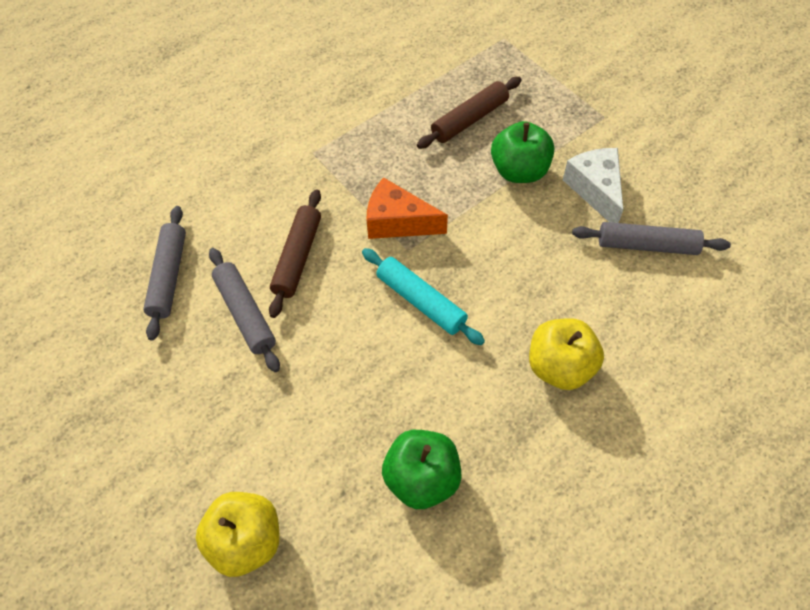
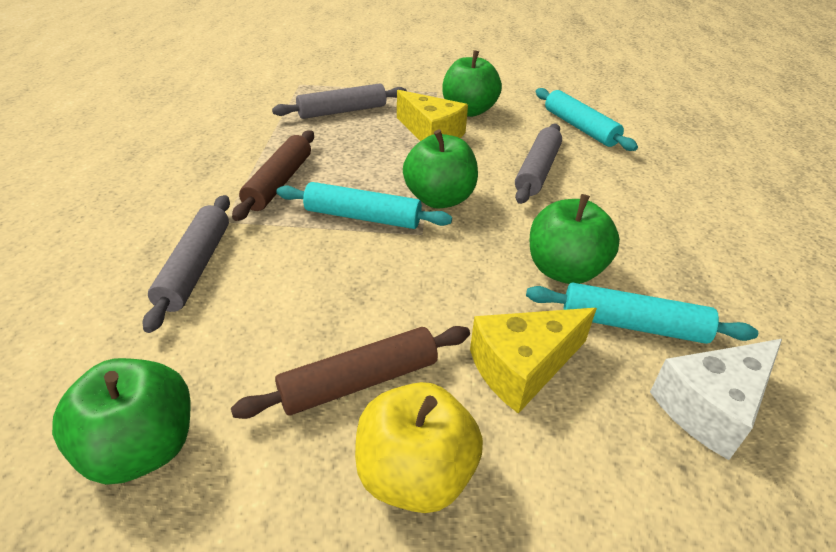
green apple: [382,430,461,509] [491,121,554,183] = 2 -> [52,358,191,485] [403,129,478,208] [442,50,502,117] [530,194,620,284] = 4
orange cheese: [367,177,448,239] = 1 -> none = 0
turquoise rolling pin: [362,248,485,345] = 1 -> [276,182,452,229] [526,283,758,344] [536,88,638,151] = 3
yellow apple: [196,492,280,577] [529,318,604,390] = 2 -> [355,382,483,513] = 1
yellow cheese: none = 0 -> [397,90,468,141] [470,308,597,414] = 2

